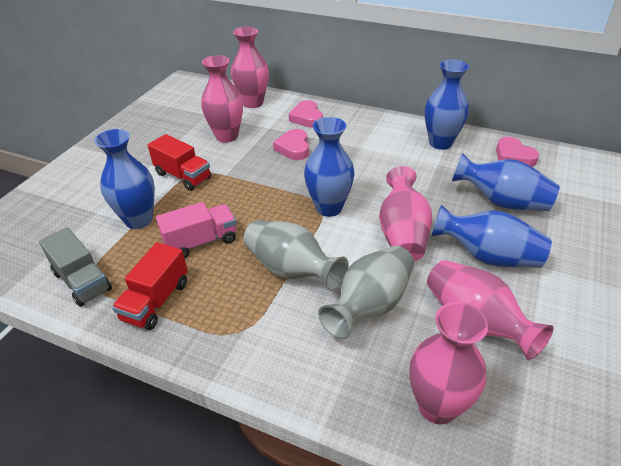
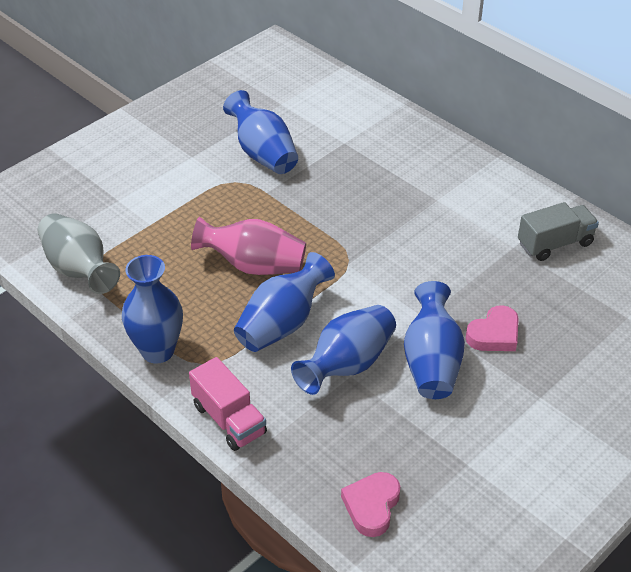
grey vase: [244,220,349,291] [318,246,414,339] = 2 -> [38,213,120,294] = 1
pink heart: [273,129,309,160] [289,100,323,128] [496,137,539,167] = 3 -> [341,472,400,537] [466,305,519,351] = 2
pink vase: [201,55,243,143] [231,27,269,108] [379,166,432,261] [409,302,488,424] [427,260,553,360] = 5 -> [191,217,306,275] = 1
red truck: [112,242,188,330] [148,134,211,191] = 2 -> none = 0

